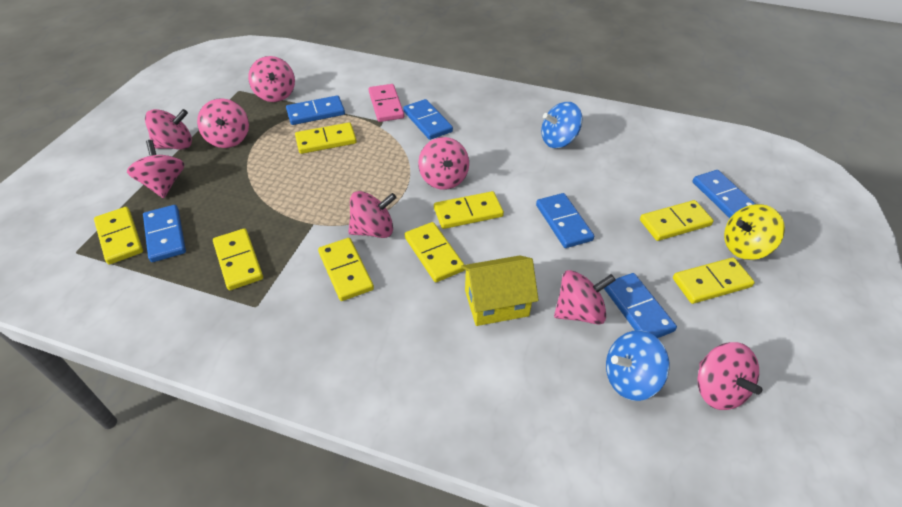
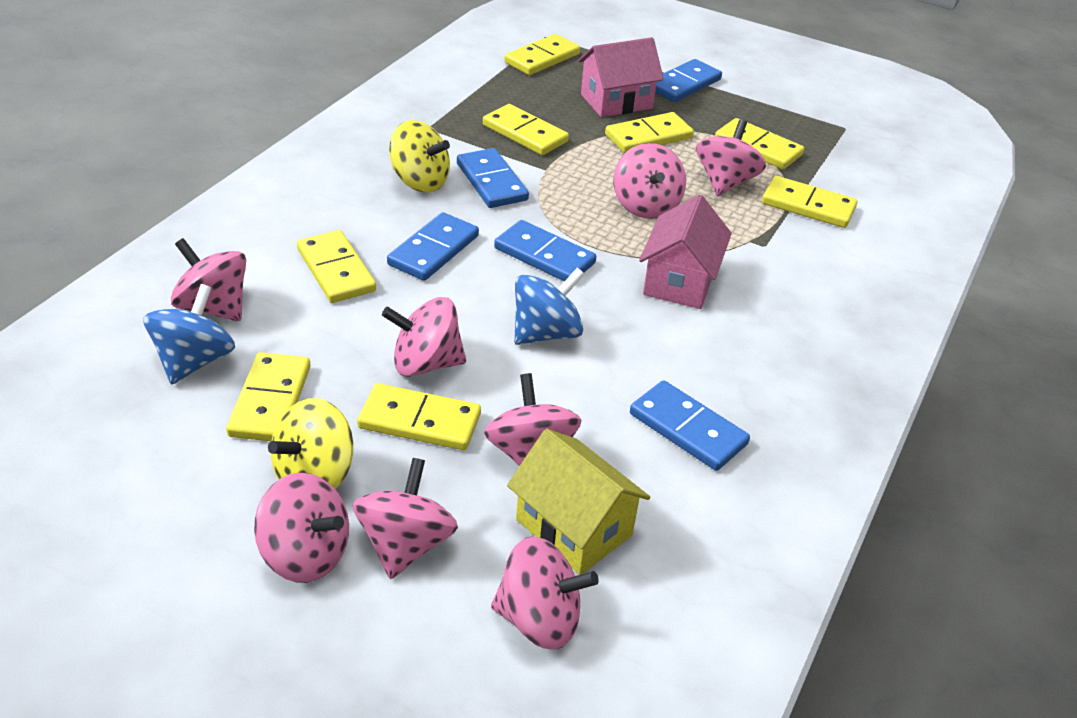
blue domino: [143,205,186,262] [286,95,345,125] [403,99,453,140] [536,193,594,248] [604,273,677,338] [693,170,755,218] = 6 -> [387,212,479,281] [457,148,529,208] [494,220,596,282] [630,380,750,471] [655,59,722,102] = 5
pink domino: [368,84,404,122] = 1 -> none = 0
pink house: none = 0 -> [578,37,664,117] [639,194,732,309] = 2
yellow spinning top: [724,204,785,260] = 1 -> [268,398,353,489] [389,120,450,193] = 2

